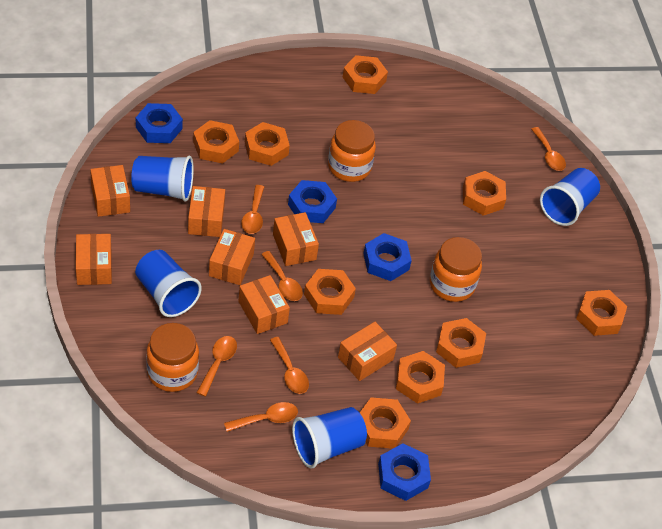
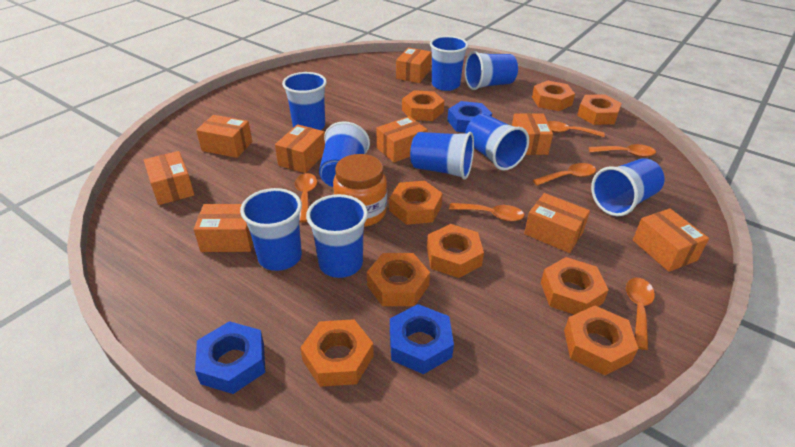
blue cup: [131,156,194,202] [135,250,202,317] [292,407,367,469] [540,168,600,226] = 4 -> [240,188,302,271] [282,72,327,130] [306,194,368,278] [319,121,370,187] [410,132,474,180] [430,36,468,91] [464,51,518,90] [465,114,529,171] [591,158,665,216] = 9
blue nut: [136,103,183,143] [288,180,337,223] [363,233,412,281] [378,443,431,501] = 4 -> [195,321,265,394] [390,304,454,374] [447,101,492,133] = 3
orange box: [76,234,112,285] [90,165,130,217] [188,186,225,237] [209,229,255,285] [238,275,290,334] [273,212,319,266] [338,322,397,381] = 7 -> [144,151,194,205] [194,204,253,252] [196,115,252,158] [275,124,325,173] [377,116,428,163] [396,47,431,83] [512,113,553,155] [524,193,590,253] [633,208,709,272] = 9
orange jar: [146,323,199,392] [328,120,376,182] [430,237,482,302] = 3 -> [333,154,387,227] = 1

